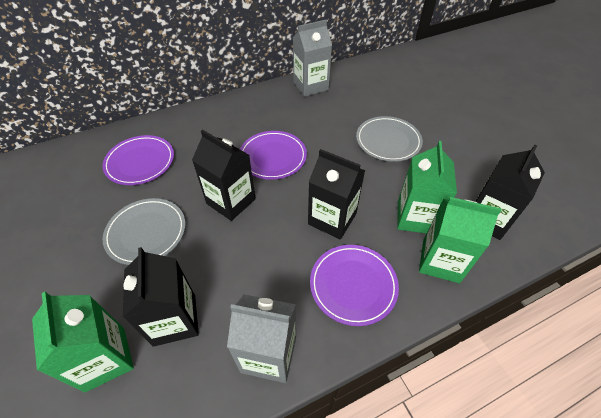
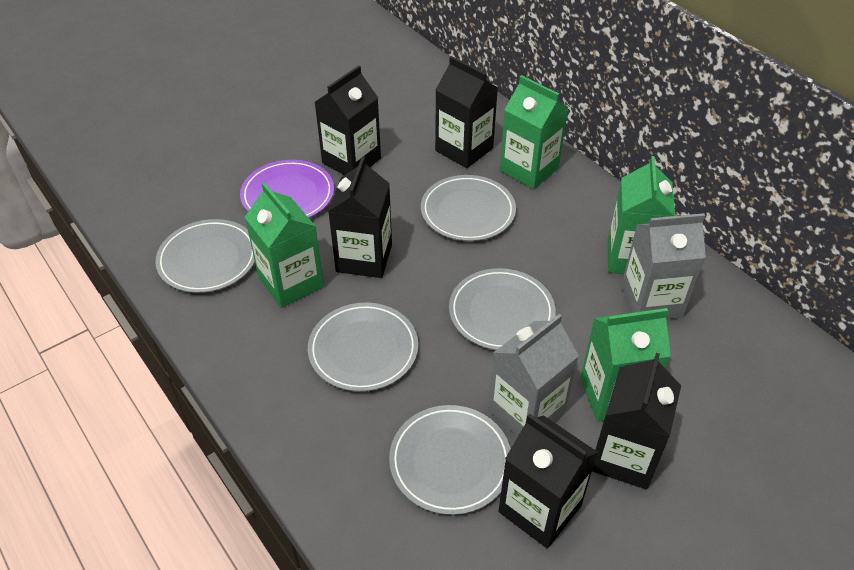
black carton: [123,247,199,347] [192,129,256,221] [308,149,365,240] [475,145,545,240] = 4 -> [315,65,381,175] [328,156,392,278] [435,56,498,168] [498,413,598,549] [592,353,681,489] = 5
green carton: [32,292,134,392] [397,141,457,234] [419,197,501,283] = 3 -> [245,182,324,308] [500,75,569,189] [580,308,671,422] [608,156,675,274] = 4
grey plate: [103,198,186,265] [356,116,423,162] = 2 -> [155,219,255,293] [308,303,418,392] [389,405,511,515] [421,175,516,241] [449,268,556,350] = 5
purple plate: [102,135,174,185] [240,131,307,180] [310,245,399,326] = 3 -> [240,160,334,218] = 1

